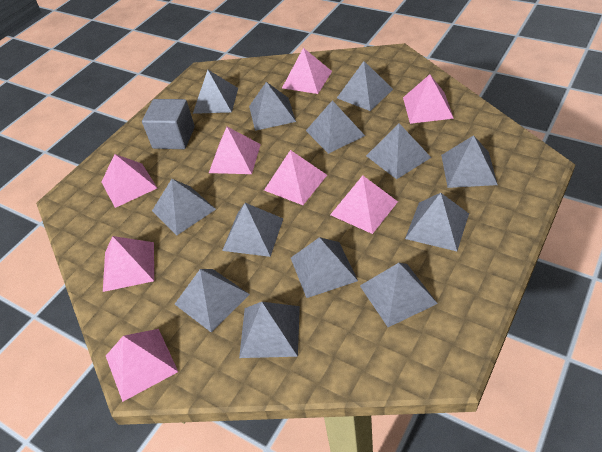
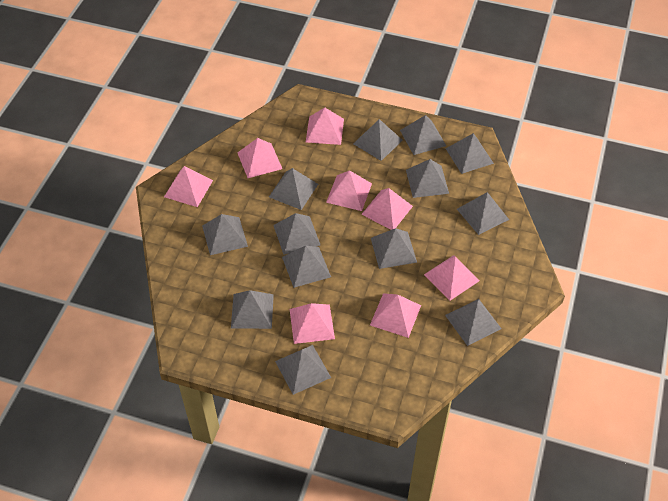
grey cube: [142,99,195,149] = 1 -> none = 0

